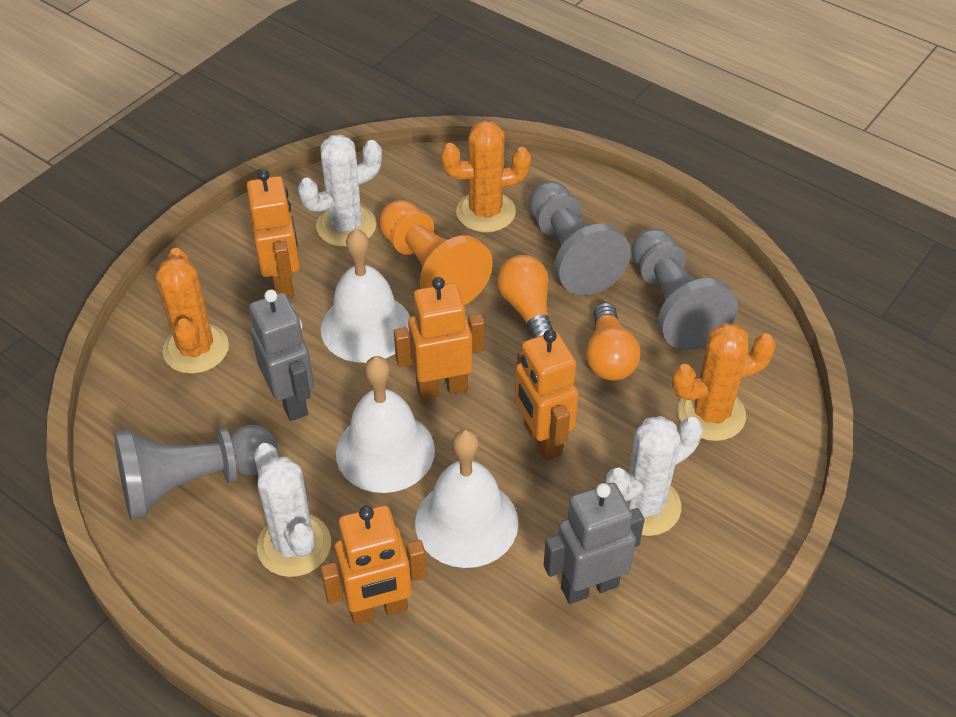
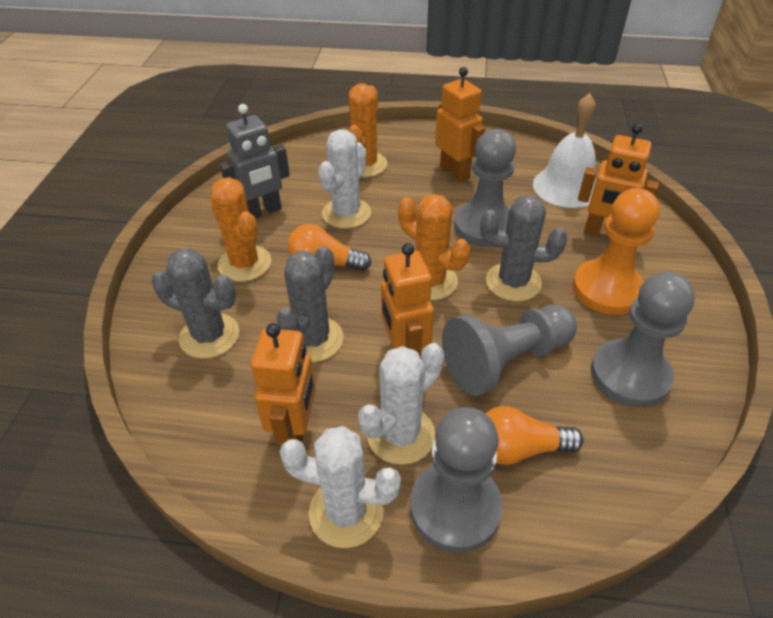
grey cactus: none = 0 -> [152,248,239,359] [276,246,344,362] [480,195,567,302] = 3
grey pawn: [114,425,278,520] [529,181,631,295] [631,229,738,350] = 3 -> [410,407,503,553] [442,305,577,396] [454,129,516,247] [591,272,695,408] = 4
grey robot: [249,290,314,421] [544,483,645,604] = 2 -> [220,104,290,219] = 1
white bell: [321,229,410,363] [336,356,435,493] [415,429,518,568] = 3 -> [533,93,596,208] = 1

